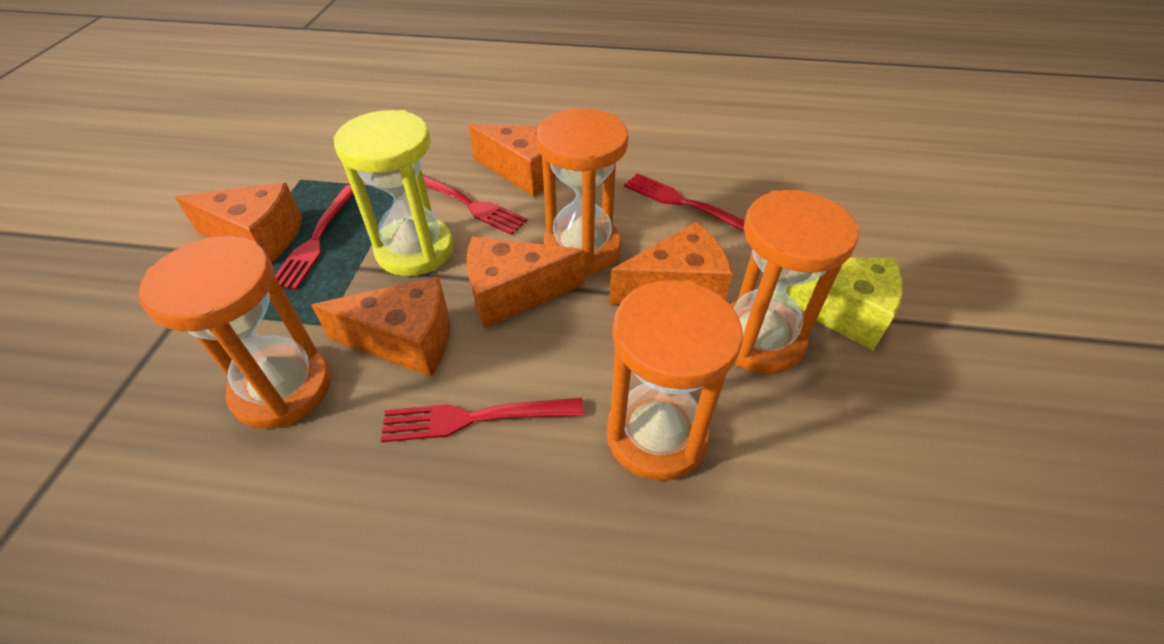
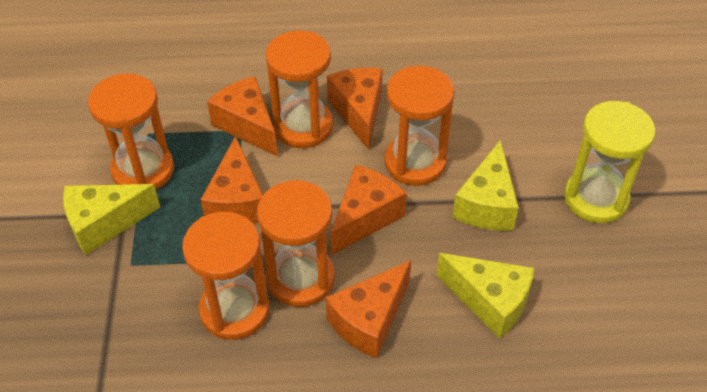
orange hourglass: [139,236,331,429] [537,109,629,275] [606,280,743,481] [730,190,859,374] = 4 -> [88,74,174,190] [182,212,270,340] [257,180,335,307] [265,31,333,148] [384,66,455,186] = 5
red fork: [275,185,354,290] [381,398,584,442] [423,175,528,235] [624,173,745,232] = 4 -> none = 0
yellow cheese: [786,258,902,350] = 1 -> [63,184,160,255] [437,253,534,339] [452,140,519,231] = 3

